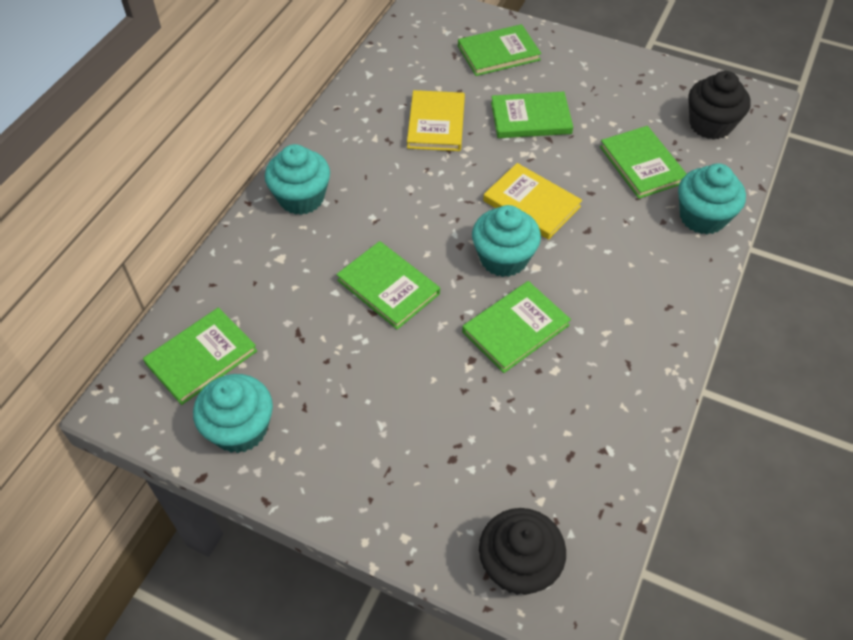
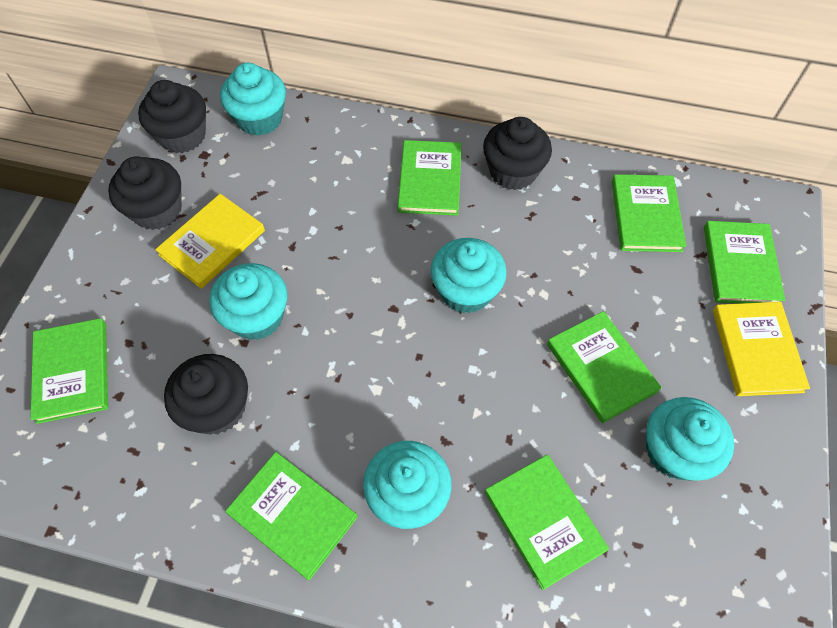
black cupcake: [479,508,566,595] [688,71,751,140] = 2 -> [108,156,182,230] [138,80,206,153] [164,354,248,435] [483,117,552,190] = 4
green book: [143,307,257,405] [336,241,440,330] [458,24,541,76] [462,281,571,373] [491,92,573,138] [600,126,687,199] = 6 -> [30,318,108,424] [226,452,358,580] [398,140,462,216] [485,454,609,590] [547,311,662,423] [612,174,686,252] [704,221,785,304] = 7
turquoise cupcake: [193,374,273,453] [265,144,330,215] [472,205,541,277] [678,164,746,235] = 4 -> [209,263,287,340] [220,62,286,136] [363,441,451,529] [431,238,507,313] [646,397,734,481] = 5

